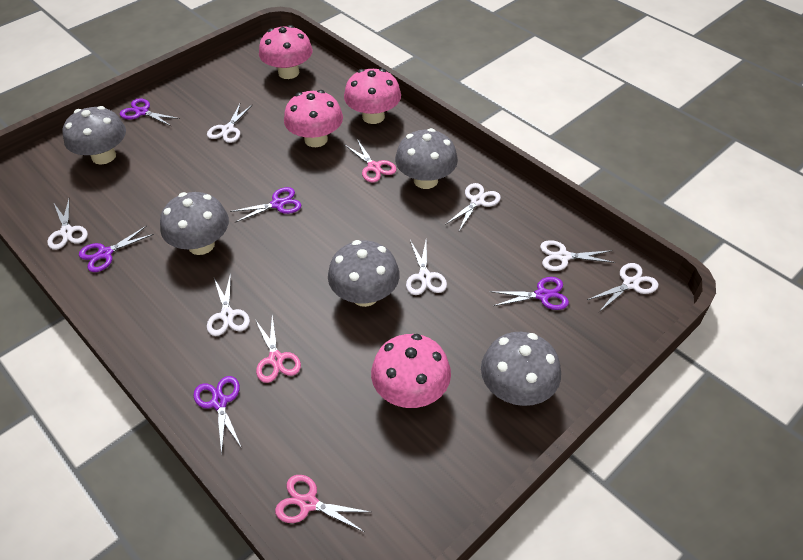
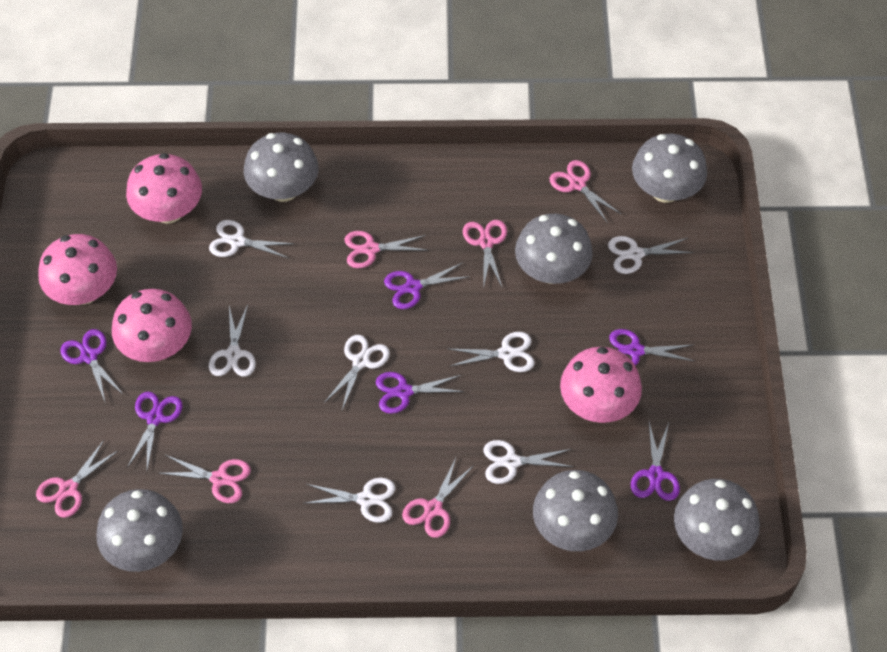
grey mushroom: [62,106,126,165] [160,192,229,255] [328,240,400,307] [395,128,458,189] [481,332,561,406] = 5 -> [96,489,183,572] [244,133,319,202] [515,214,593,284] [533,470,618,551] [632,134,707,203] [674,479,760,561] = 6
pink scissors: [256,315,301,383] [275,475,370,532] [345,139,396,182] = 3 -> [36,440,119,518] [159,455,251,503] [345,231,426,268] [402,456,474,538] [463,220,507,289] [550,160,621,223] = 6
purple scissors: [79,226,154,272] [120,98,180,126] [193,376,241,455] [230,187,301,223] [490,277,569,310] = 5 -> [60,329,124,401] [127,392,182,470] [376,372,464,414] [384,263,470,309] [609,329,694,366] [631,422,680,501] = 6

